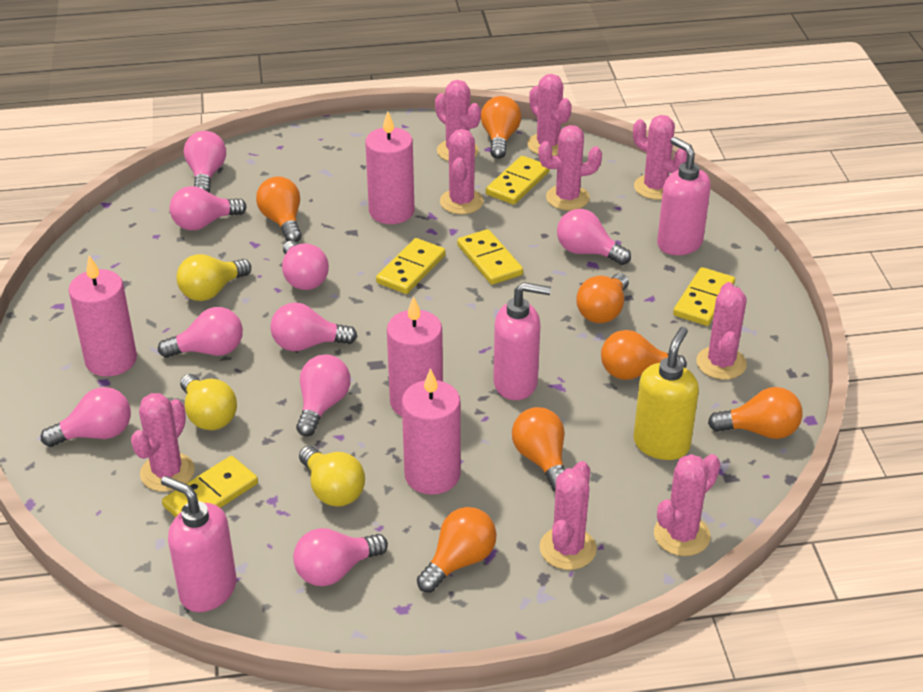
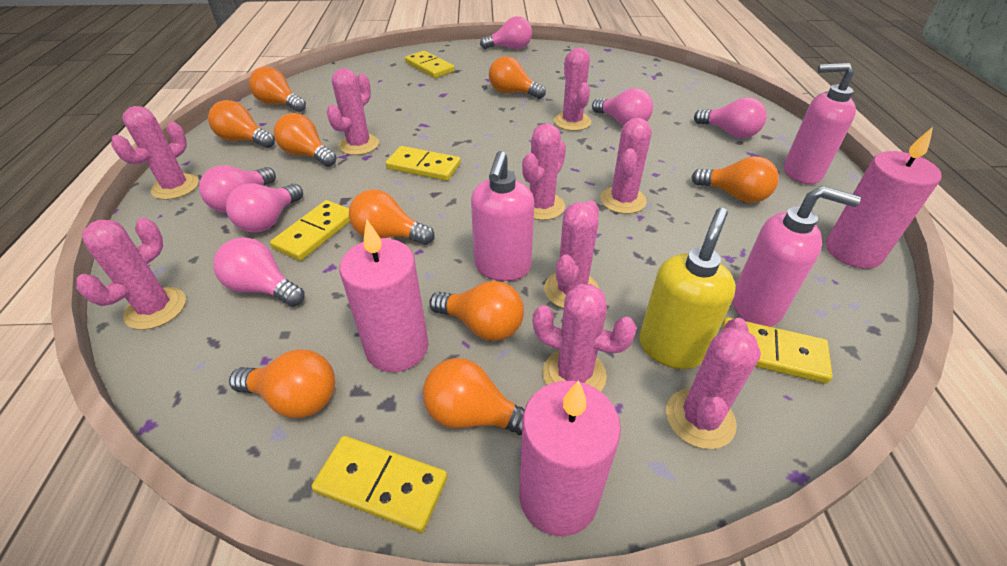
orange light bulb: [256,176,302,242] [417,507,497,593] [481,96,521,159] [512,407,565,492] [576,273,629,323] [601,330,687,380] [708,387,803,439] = 7 -> [208,100,275,148] [229,349,335,418] [249,67,306,112] [274,113,337,167] [349,189,435,245] [423,358,524,435] [429,281,524,341] [489,56,546,99] [691,156,779,203] = 9
pink candle: [68,255,137,377] [365,111,414,224] [387,296,443,416] [402,368,461,495] = 4 -> [340,220,429,372] [519,380,621,536] [826,127,942,269] = 3
pink light bulb: [41,387,131,447] [158,307,243,358] [170,186,247,230] [184,131,226,192] [270,302,357,351] [282,241,329,290] [293,528,388,586] [296,355,350,437] [557,209,631,265] = 9 -> [199,165,276,213] [213,237,305,307] [226,183,303,233] [480,16,532,49] [592,88,653,125] [694,97,767,138] = 6
yellow light bulb: [176,254,251,301] [180,374,237,430] [299,446,365,507] = 3 -> none = 0

